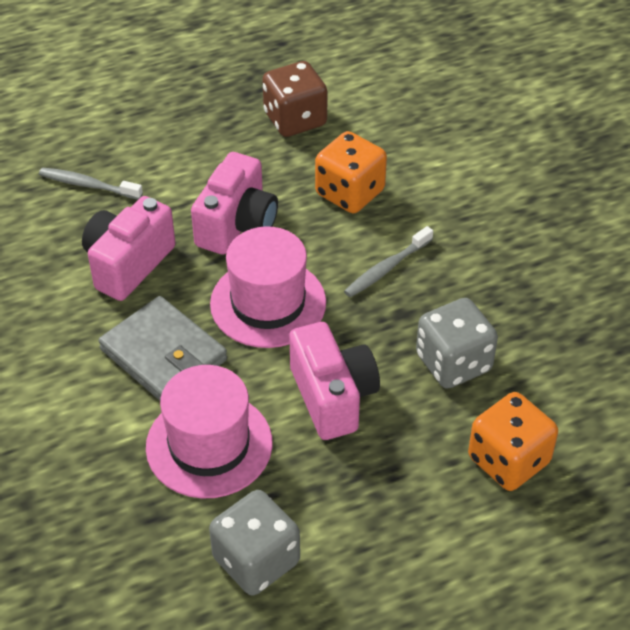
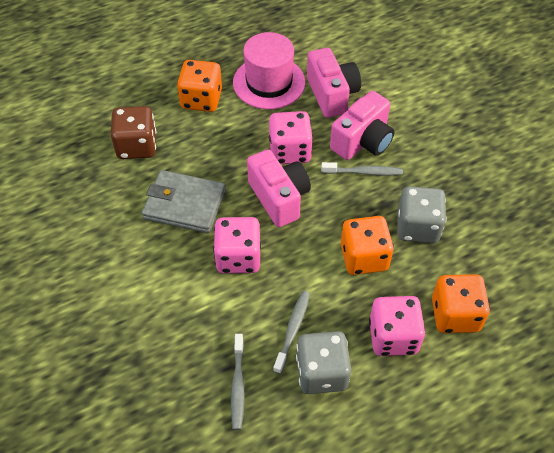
grey toothbrush: [39,168,143,200] [344,226,433,298] = 2 -> [231,334,245,430] [273,291,310,374] [321,162,403,176] = 3
orange dice: [315,131,387,213] [468,392,558,491] = 2 -> [177,60,222,112] [341,216,394,275] [432,274,490,333] = 3
pink dice: none = 0 -> [213,217,261,273] [269,111,313,164] [369,296,426,356] = 3
pink hat: [146,365,272,498] [210,226,326,348] = 2 -> [233,32,305,109] = 1

